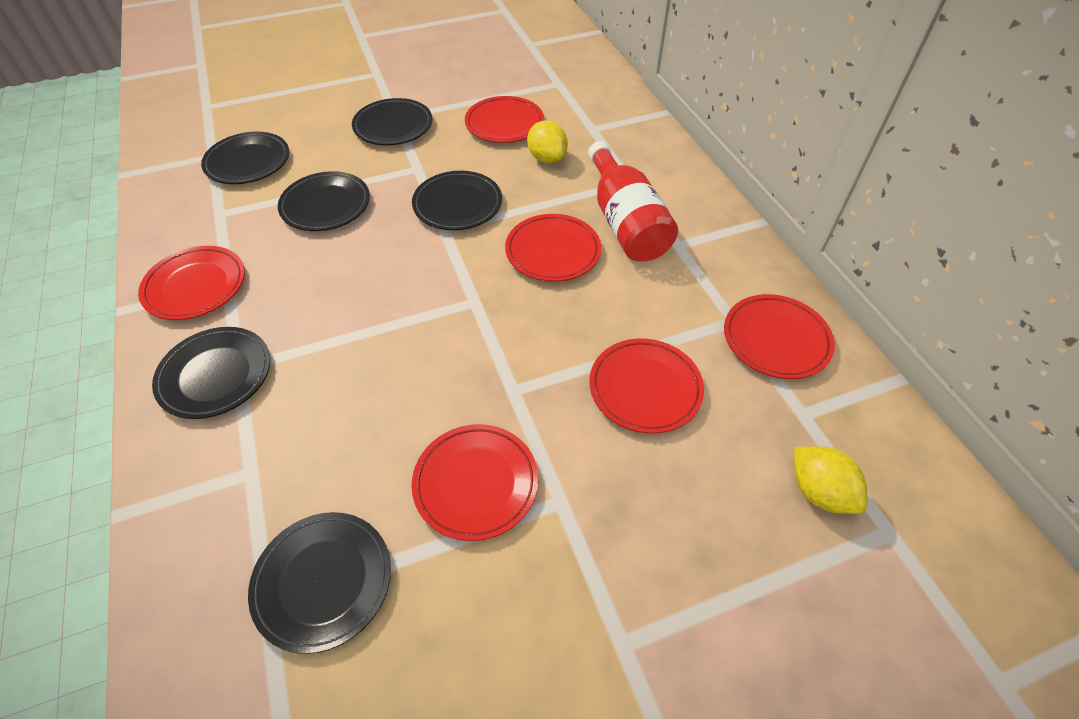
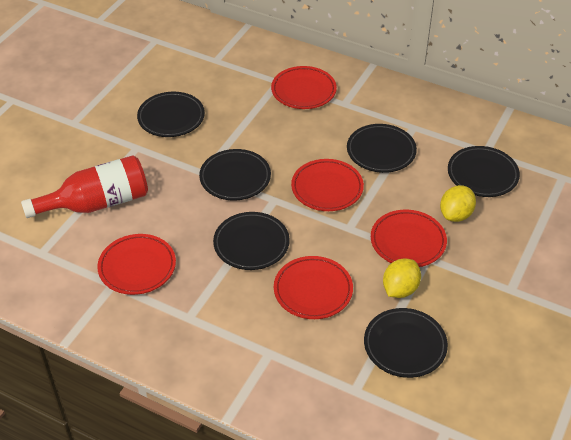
red plate: [138,246,245,320] [411,424,538,541] [465,96,544,143] [505,214,601,282] [589,339,704,434] [724,294,835,379] = 6 -> [97,234,176,295] [271,66,337,109] [274,256,353,319] [291,159,364,211] [371,210,447,267] = 5

